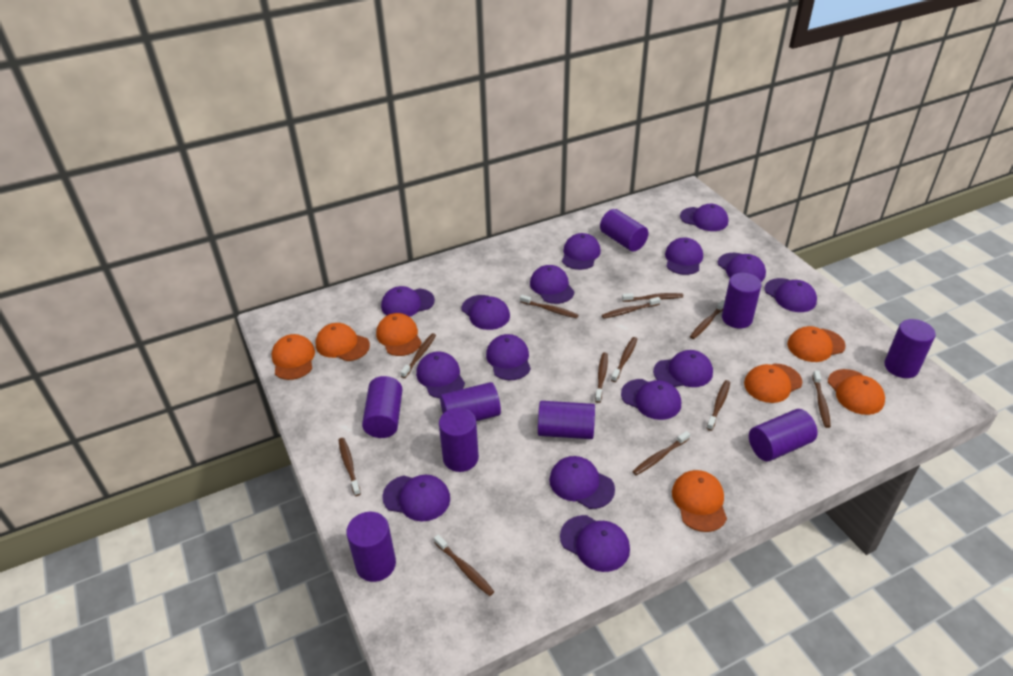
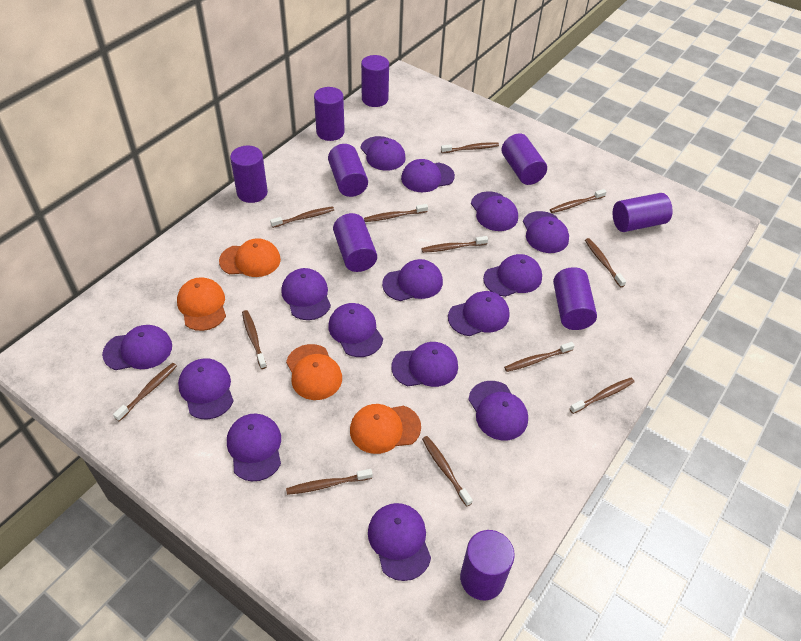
orange cap: [271,334,315,380] [316,323,370,361] [376,313,422,356] [672,470,727,532] [744,363,802,403] [787,326,846,362] [828,369,885,415] = 7 -> [177,277,226,331] [219,238,281,277] [286,344,342,400] [350,404,421,454] = 4

